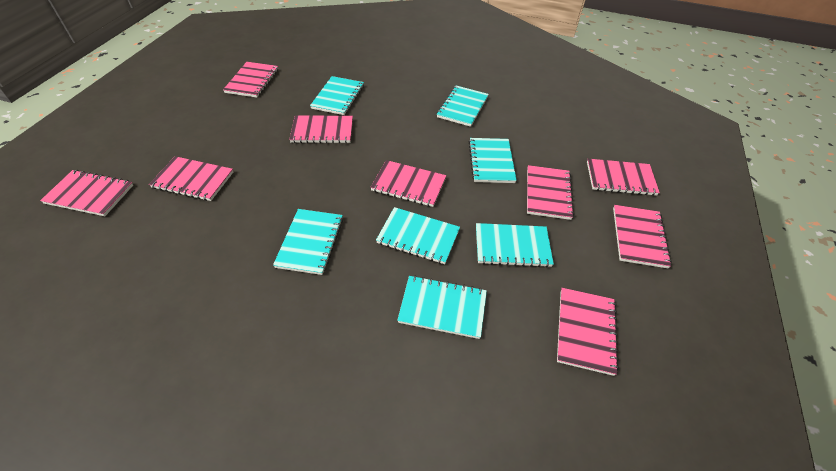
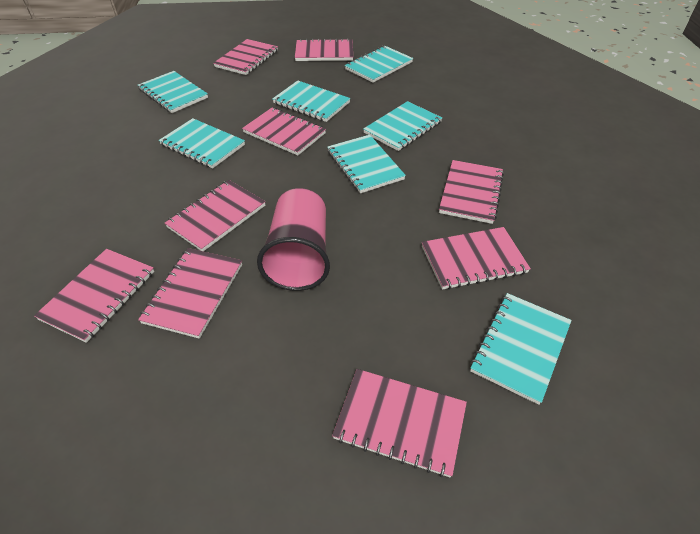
pink cup: none = 0 -> [257,188,330,291] = 1

